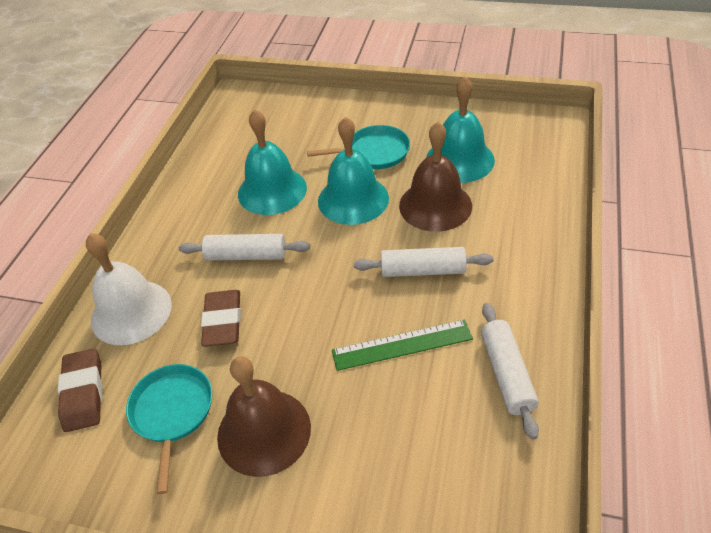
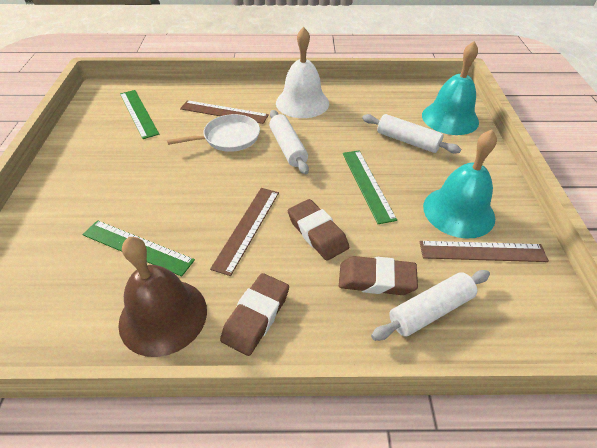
brown bell: [217,356,311,477] [399,122,472,232] = 2 -> [118,237,207,357] = 1
brown eraser: [58,348,103,432] [201,290,241,347] = 2 -> [220,273,289,356] [288,199,349,261] [339,256,418,295] = 3
brown ruler: none = 0 -> [180,100,269,124] [210,188,279,276] [419,241,549,262] = 3
green ruler: [332,319,473,371] = 1 -> [82,220,195,277] [120,90,159,139] [343,150,397,224] = 3
turquoise bell: [238,109,307,215] [318,117,389,225] [426,76,495,183] = 3 -> [422,41,479,135] [423,130,497,239] = 2
turquoise pan: [126,364,212,494] [307,125,410,169] = 2 -> none = 0
white pan: none = 0 -> [167,114,260,152] = 1

